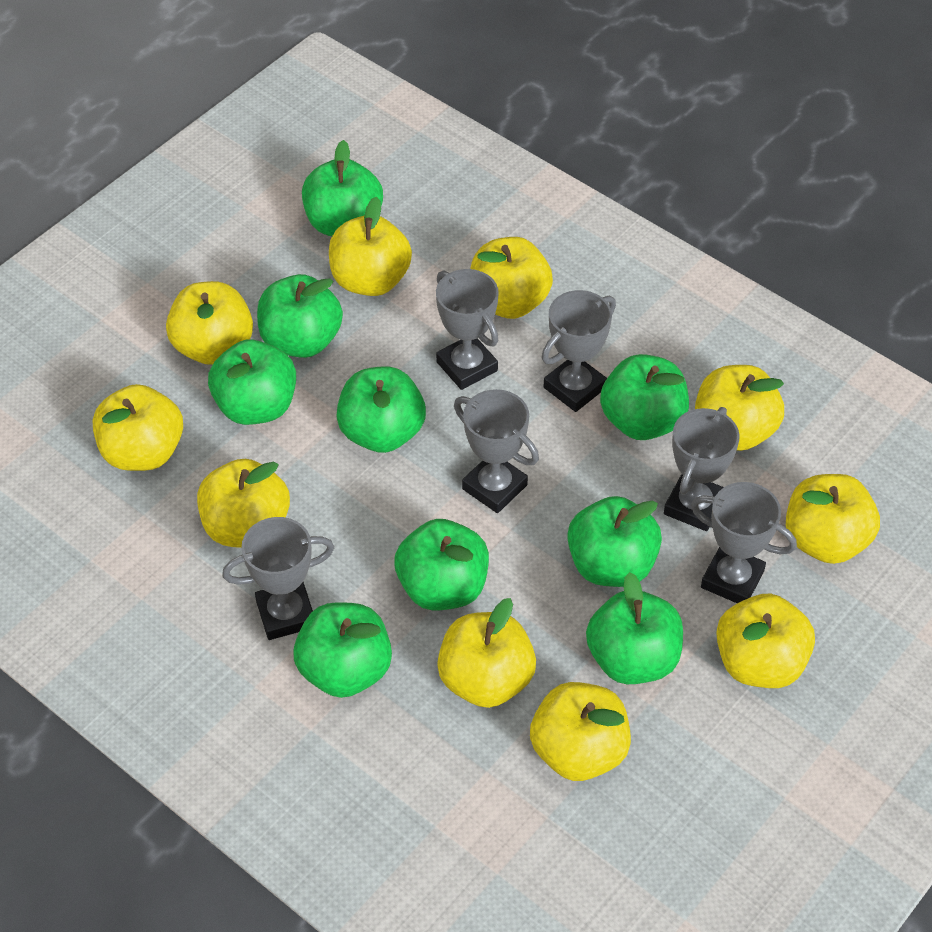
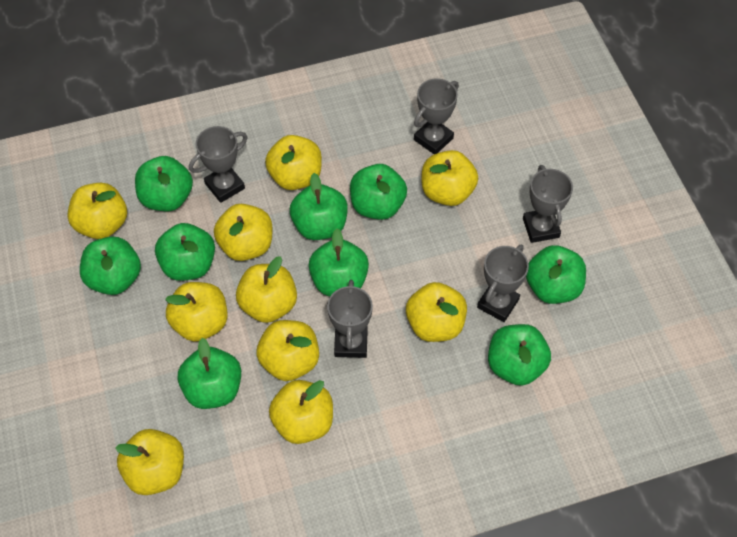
grey trophy: [222,517,334,640] [436,269,499,390] [454,389,539,513] [541,290,616,412] [664,407,740,531] [691,482,797,603] = 6 -> [189,126,247,203] [327,280,373,358] [414,78,459,154] [477,245,529,322] [523,165,573,243] = 5

